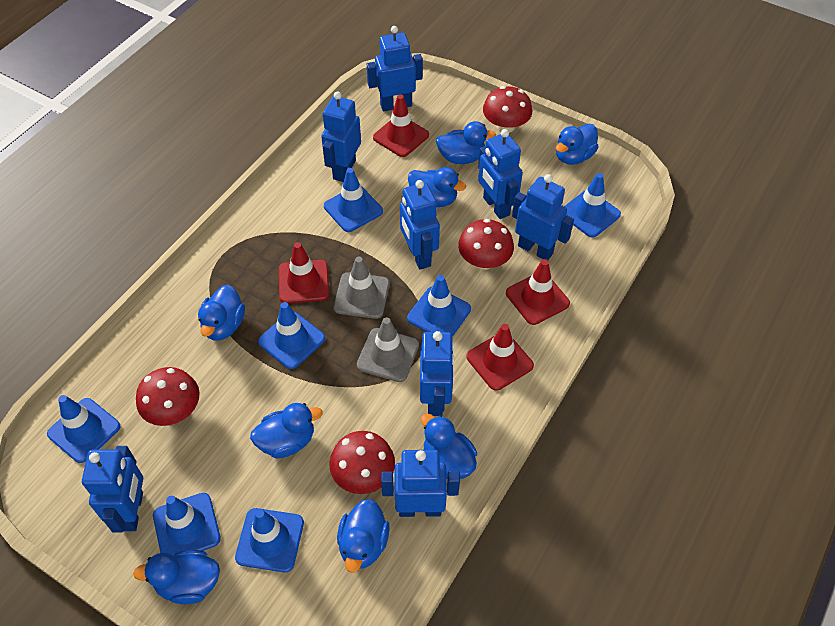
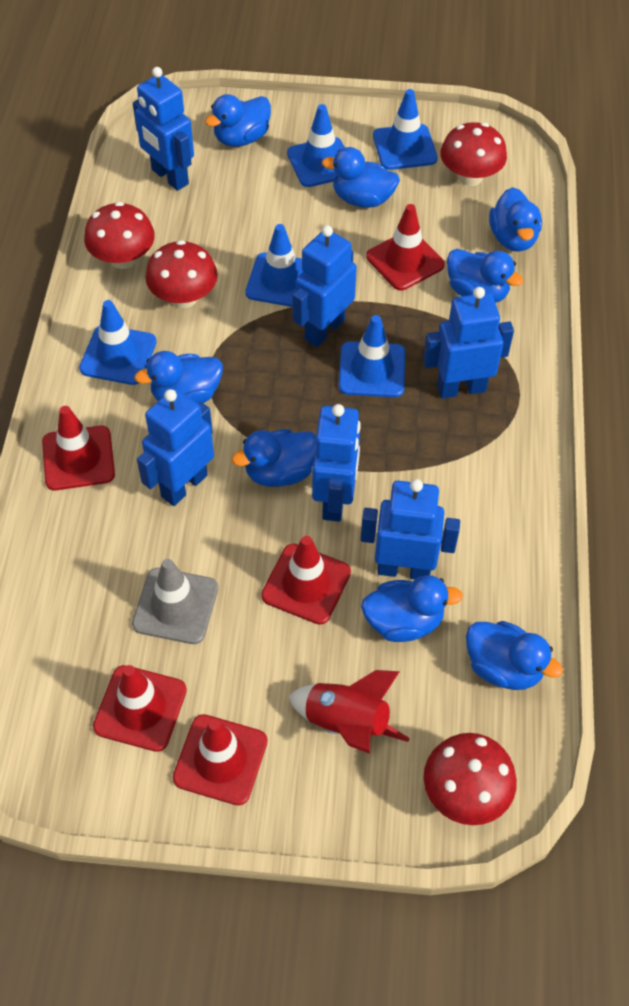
blue robot: [82,446,143,533] [321,91,361,182] [367,26,423,111] [381,450,460,517] [400,180,440,270] [420,331,455,416] [478,129,523,219] [512,174,574,260] = 8 -> [133,67,194,191] [137,388,214,506] [292,225,357,347] [312,404,361,522] [361,479,460,579] [423,287,514,398] = 6
blue traffic cone: [47,395,121,463] [153,493,221,556] [235,508,304,572] [258,302,325,369] [324,168,383,232] [407,275,471,337] [564,173,621,237] = 7 -> [79,300,157,385] [245,224,303,307] [287,104,345,187] [339,315,405,397] [373,89,437,170] = 5
grey traffic cone: [334,256,389,319] [357,317,419,382] = 2 -> [132,559,218,644] = 1
red rocket: none = 0 -> [288,670,410,754] = 1
red traffic cone: [279,242,329,304] [373,95,429,157] [466,324,534,391] [506,259,570,325] = 4 -> [42,406,115,490] [93,665,187,752] [173,714,267,805] [261,536,351,625] [366,204,445,290] = 5

